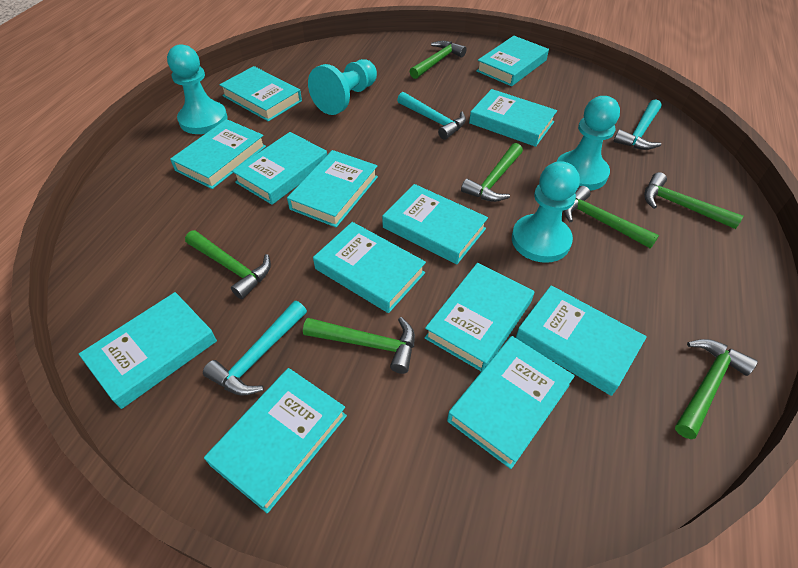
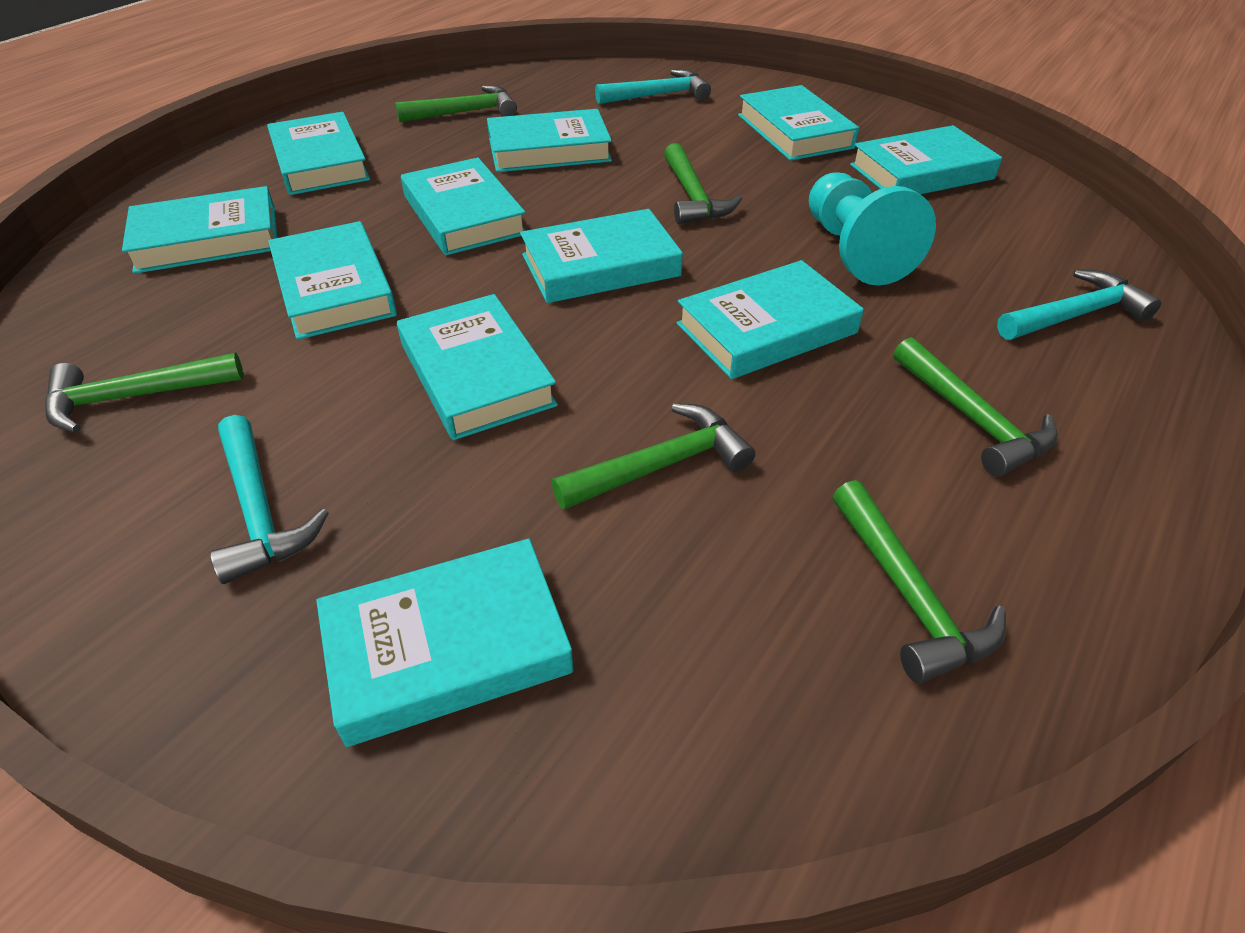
green hammer: [185,230,271,299] [303,317,415,374] [409,41,466,79] [461,143,523,202] [563,186,659,249] [644,172,743,229] [675,339,758,439] = 7 -> [45,353,244,433] [395,85,517,123] [551,403,755,510] [664,143,743,224] [833,480,1006,683] [894,337,1058,477] = 6
turquoise book: [79,292,217,409] [170,119,266,189] [204,368,347,513] [219,66,302,122] [232,132,327,205] [287,150,378,227] [313,222,426,313] [382,184,488,264] [425,263,534,372] [447,336,575,469] [469,89,557,147] [476,36,549,86] [515,285,647,396] = 13 -> [122,186,277,274] [267,112,370,195] [268,221,397,340] [316,538,574,747] [397,294,558,440] [401,157,526,255] [487,109,612,172] [520,209,683,303] [677,260,864,379] [738,85,859,161] [850,125,1002,194] = 11
turquoise pawn: [167,44,228,134] [308,59,377,115] [512,161,580,263] [557,96,620,191] = 4 -> [809,172,936,285] = 1

